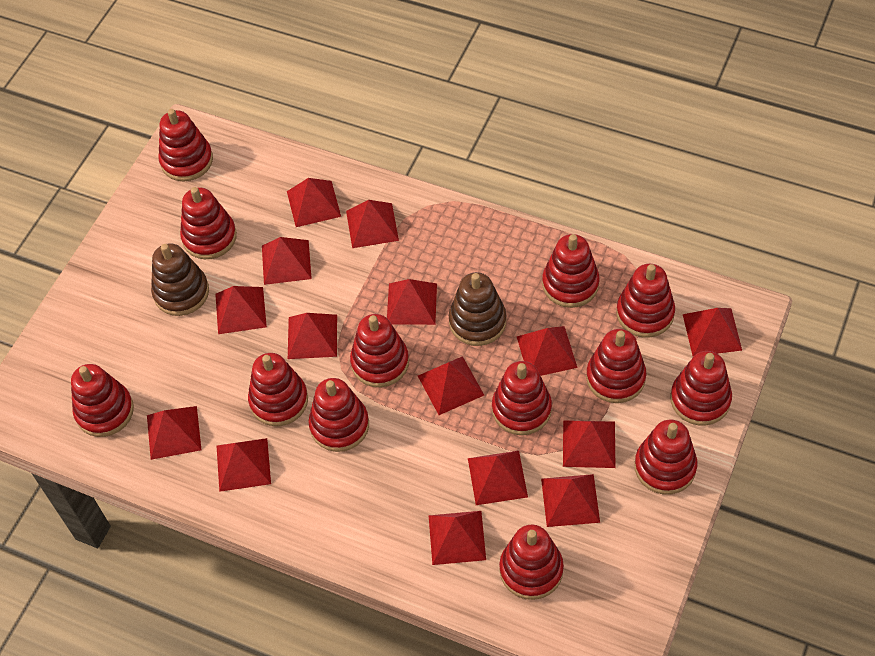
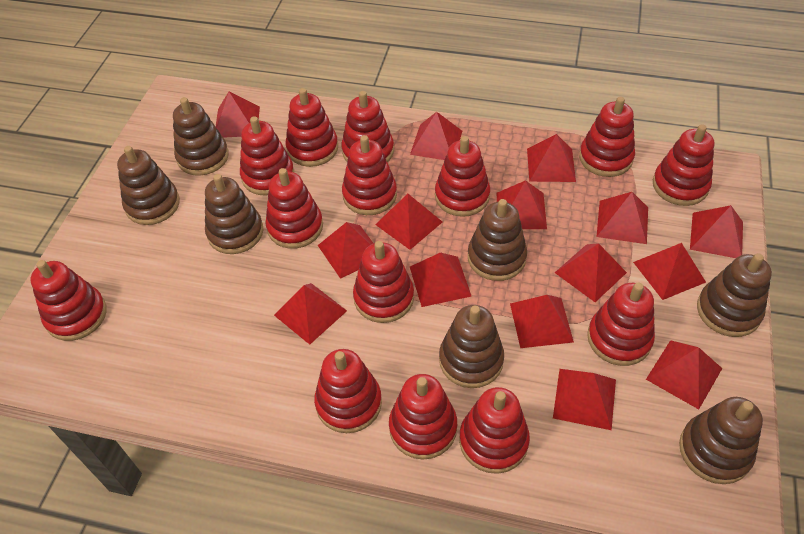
brown stacking toy: [151,243,209,316] [449,272,506,346] = 2 -> [117,146,180,225] [173,97,229,176] [205,174,263,254] [439,305,504,388] [468,199,527,281] [679,397,763,484] [697,253,772,337] = 7
red stacking toy: [71,364,134,437] [158,109,213,181] [180,187,237,259] [248,353,308,426] [309,378,369,452] [350,314,409,387] [492,361,552,435] [499,525,564,600] [542,234,600,308] [586,329,647,403] [616,264,675,337] [634,420,697,494] [670,351,732,426] = 13 -> [30,260,107,341] [240,116,294,196] [265,168,323,249] [285,88,338,167] [314,349,382,433] [341,91,394,162] [342,135,397,215] [353,241,414,323] [389,374,457,459] [435,136,490,217] [459,387,530,474] [579,97,635,177] [587,283,655,366] [653,124,714,206] = 14

